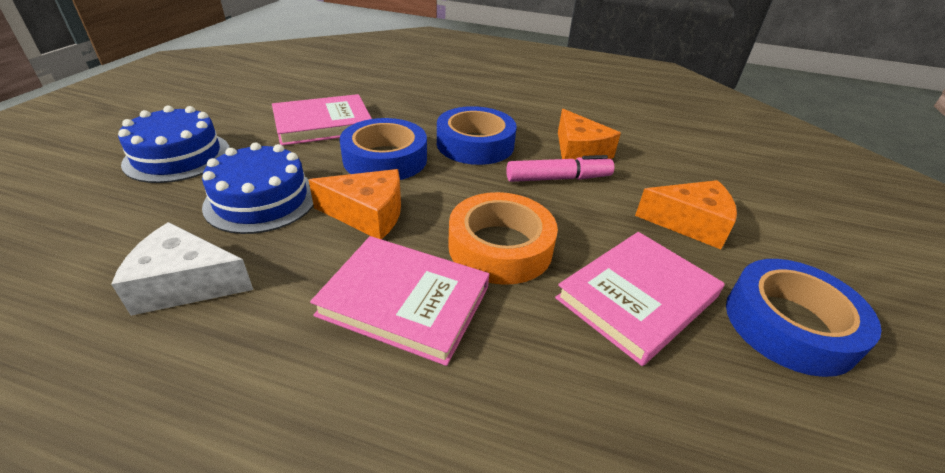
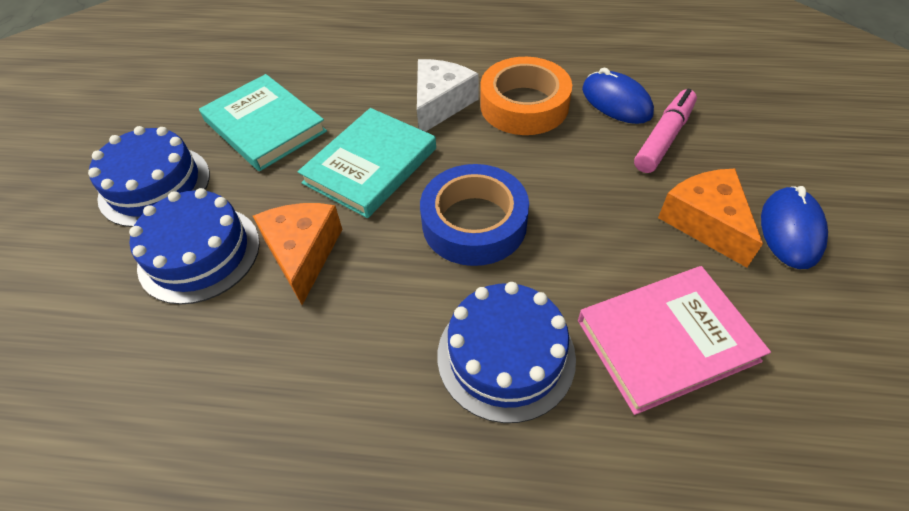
blue cake: [118,105,230,183] [202,142,314,234] = 2 -> [88,126,210,227] [129,188,260,304] [437,282,576,423] = 3
blue mouse: none = 0 -> [582,68,654,124] [761,186,828,269] = 2
blue tape: [340,118,427,180] [437,106,517,165] [726,259,882,377] = 3 -> [420,164,529,266] = 1
orange cheese: [309,169,401,239] [558,109,621,160] [635,180,737,249] = 3 -> [253,203,342,305] [658,169,763,268] = 2
pink book: [272,94,372,146] [310,236,489,366] [555,232,725,366] = 3 -> [578,266,771,415] = 1
turquoise book: none = 0 -> [199,74,327,172] [298,108,436,218] = 2

